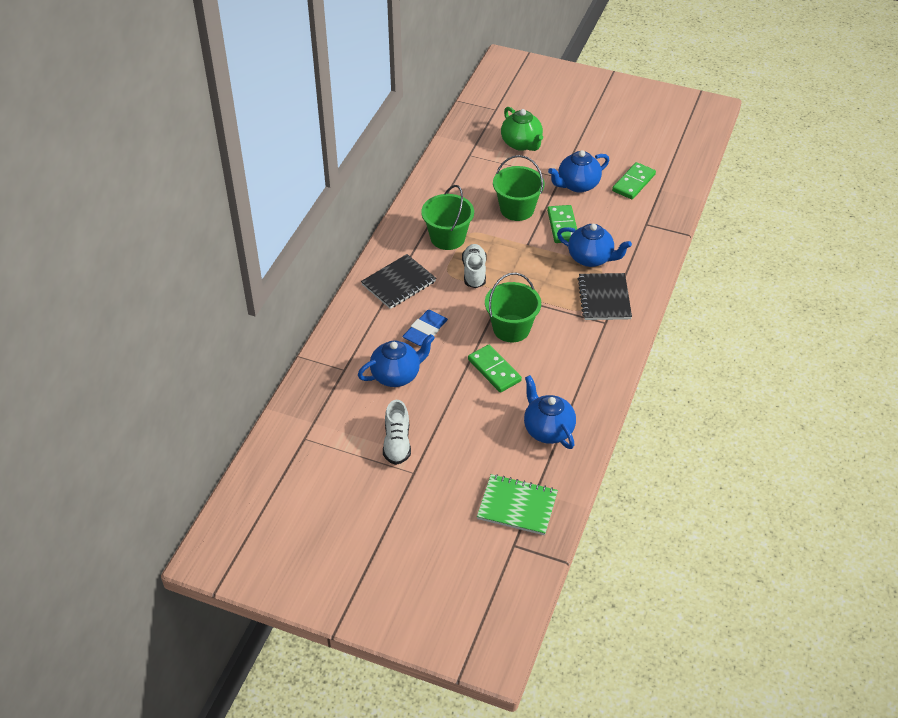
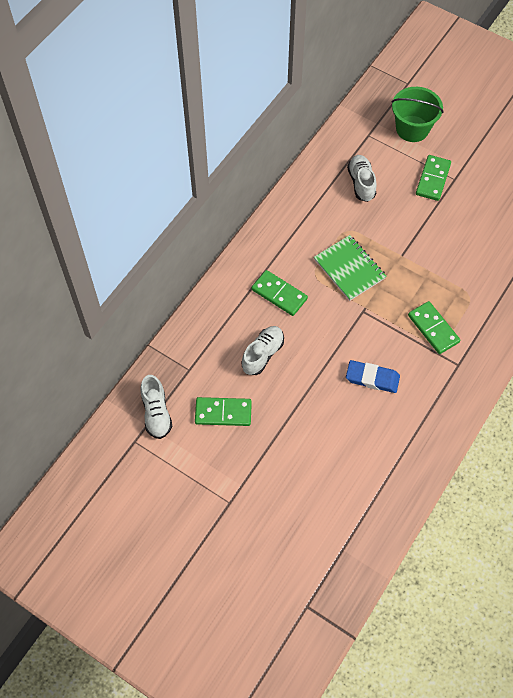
black notebook: [361,254,436,309] [578,273,632,320] = 2 -> none = 0
blue teapot: [358,334,435,387] [524,375,576,449] [548,150,609,193] [557,224,632,267] = 4 -> none = 0
green bucket: [421,185,474,250] [485,273,541,342] [493,155,545,221] = 3 -> [391,87,443,142] = 1
green domino: [468,345,522,393] [547,205,577,243] [612,162,656,199] = 3 -> [195,397,252,426] [251,270,308,316] [408,301,460,354] [416,155,451,201] = 4
green teapot: [501,107,543,151] = 1 -> none = 0
white shoe: [383,400,411,465] [462,244,487,288] = 2 -> [140,375,172,439] [242,326,284,375] [347,155,377,202] = 3

